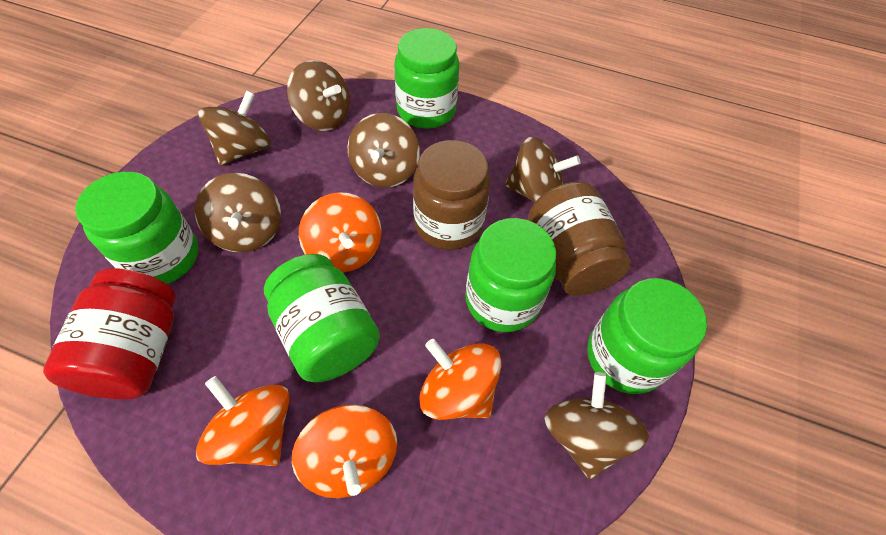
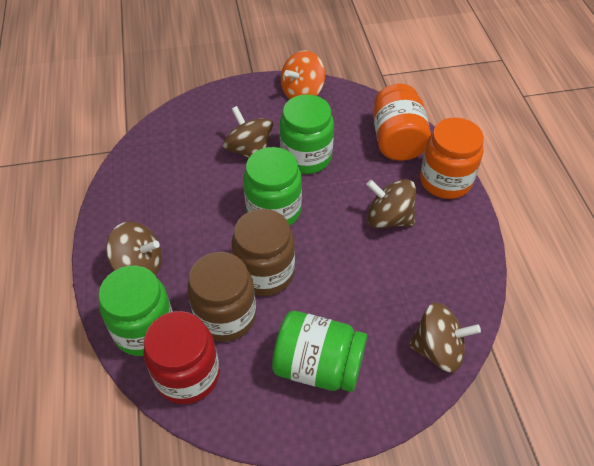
brown spinning top: [195,173,281,253] [198,90,271,166] [287,60,350,131] [348,113,420,188] [505,137,581,203] [544,372,649,479] = 6 -> [106,221,162,276] [223,106,273,158] [366,179,416,228] [409,303,481,373] = 4
green jar: [75,172,199,284] [264,254,380,383] [394,28,459,129] [465,218,556,332] [587,278,707,394] = 5 -> [99,266,173,356] [243,147,302,226] [272,311,367,392] [280,94,334,174] = 4
orange jar: none = 0 -> [373,84,431,161] [420,118,484,199] = 2
orange spinning top: [196,376,290,466] [292,405,397,498] [299,192,382,273] [419,339,502,420] = 4 -> [281,50,325,99] = 1

